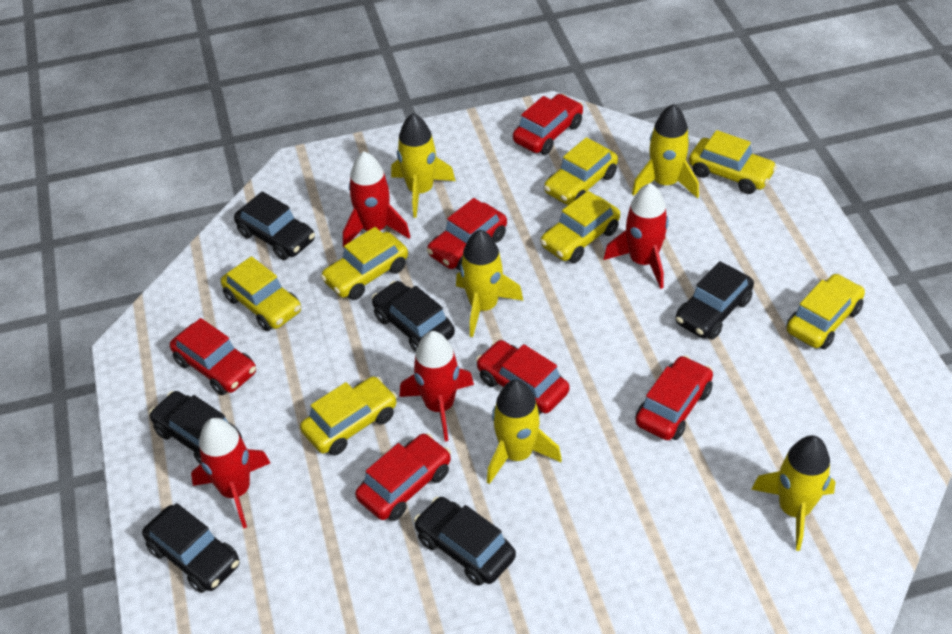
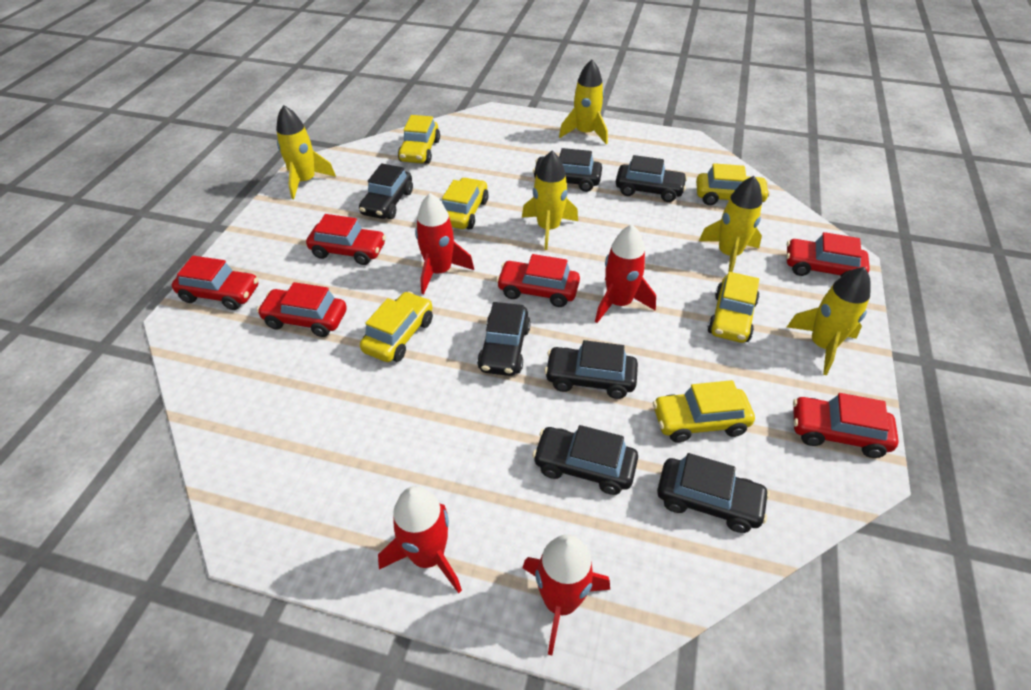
black car: [142,503,240,593] [149,391,242,464] [234,191,315,260] [372,281,455,352] [414,497,516,586] [675,261,754,340] = 6 -> [359,163,413,219] [477,302,531,376] [532,425,638,495] [533,148,602,192] [544,340,638,399] [616,155,687,202] [657,453,770,533] = 7
yellow car: [221,256,301,331] [300,376,397,456] [320,227,408,300] [540,191,620,263] [544,137,618,205] [689,130,777,194] [786,273,865,349] = 7 -> [360,291,433,362] [398,115,440,164] [442,177,489,230] [653,380,755,442] [696,163,770,205] [708,272,759,343] = 6

